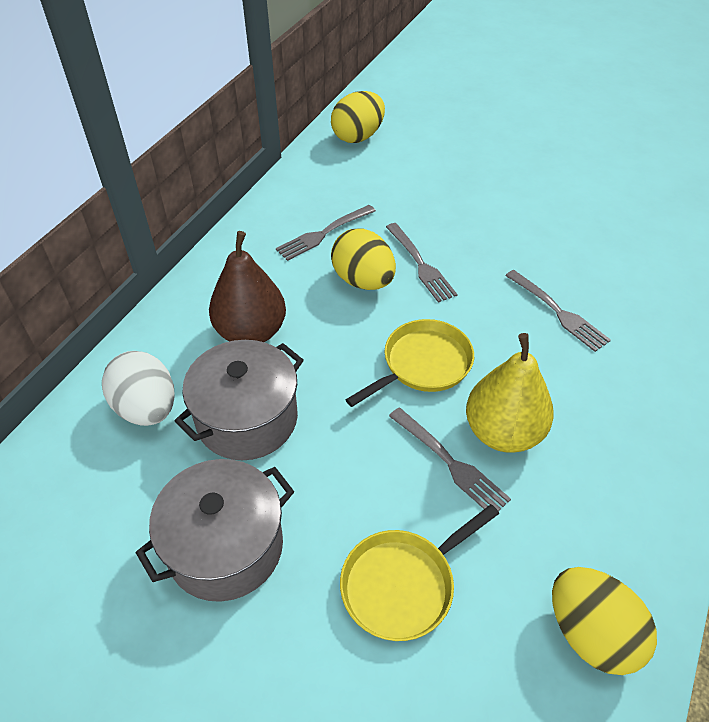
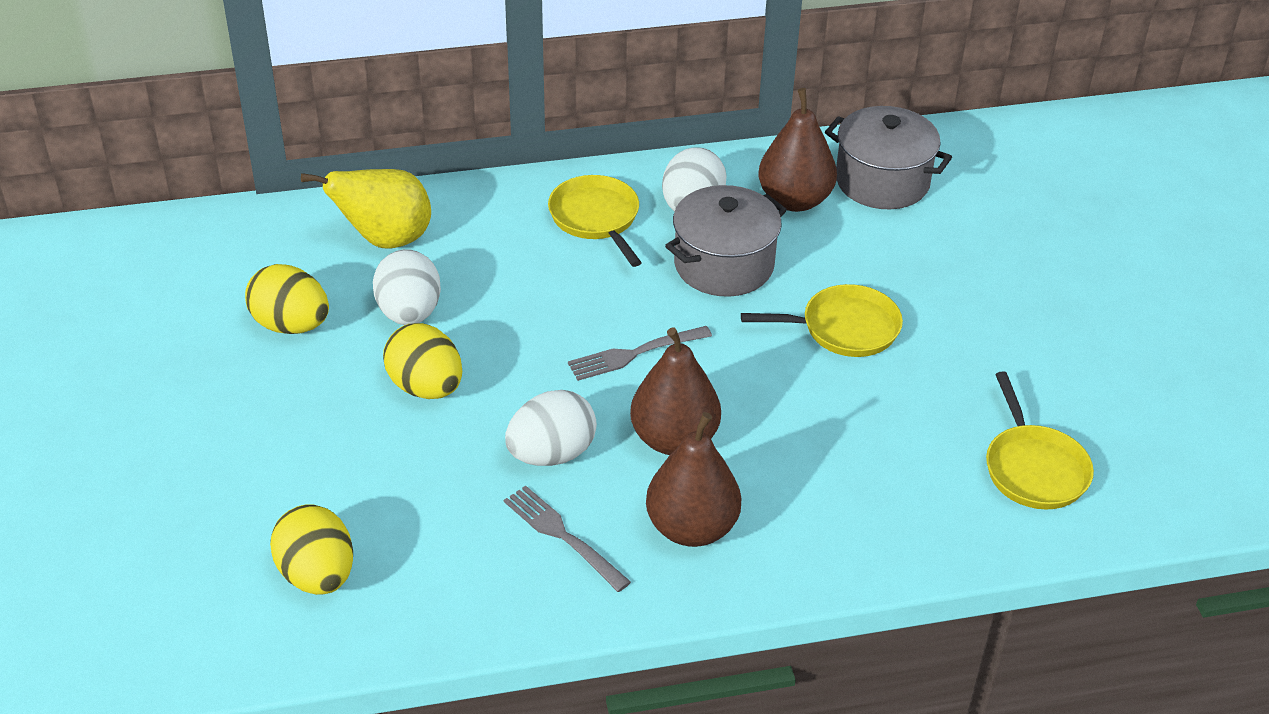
brown pear: [209,231,286,342] = 1 -> [630,327,721,455] [646,412,741,547] [759,88,837,212] = 3
grey fork: [276,205,376,261] [386,223,457,303] [389,408,511,511] [505,270,611,352] = 4 -> [504,485,631,592] [568,326,712,381] = 2
white egg: [102,351,175,426] = 1 -> [373,249,441,325] [505,390,597,466] [662,147,727,211] = 3
yellow pan: [340,504,499,641] [345,319,474,407] = 2 -> [548,175,642,267] [741,284,903,357] [986,371,1094,509] = 3

